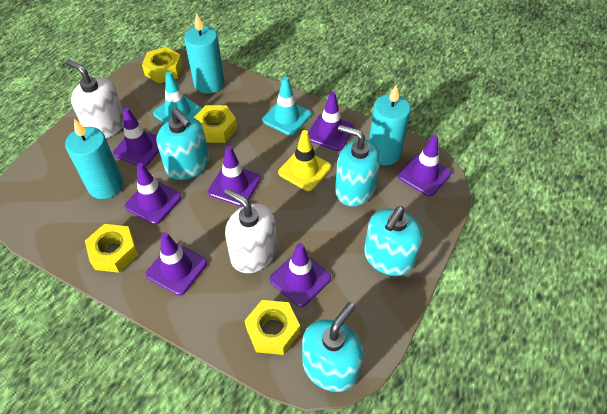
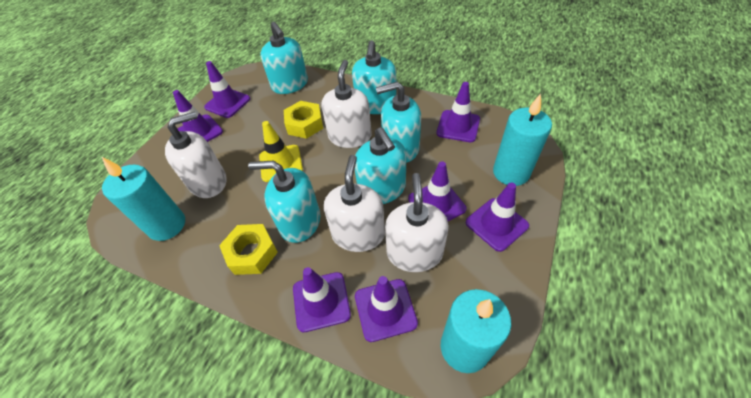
turquoise soap dispenser: [156,108,209,180] [302,302,363,392] [335,125,381,207] [364,206,423,276] = 4 -> [248,161,320,243] [261,22,308,94] [352,40,397,114] [355,127,406,204] [376,82,421,163] = 5
turquoise traffic cone: [153,72,202,124] [262,77,311,136] = 2 -> none = 0
white soap dispenser: [66,59,124,138] [224,188,277,273] = 2 -> [165,112,227,198] [321,60,371,148] [324,155,385,252] [385,173,448,272] = 4
yellow nut: [85,224,138,273] [142,47,183,83] [194,105,237,143] [244,300,300,355] = 4 -> [219,224,278,275] [284,101,323,139] = 2

